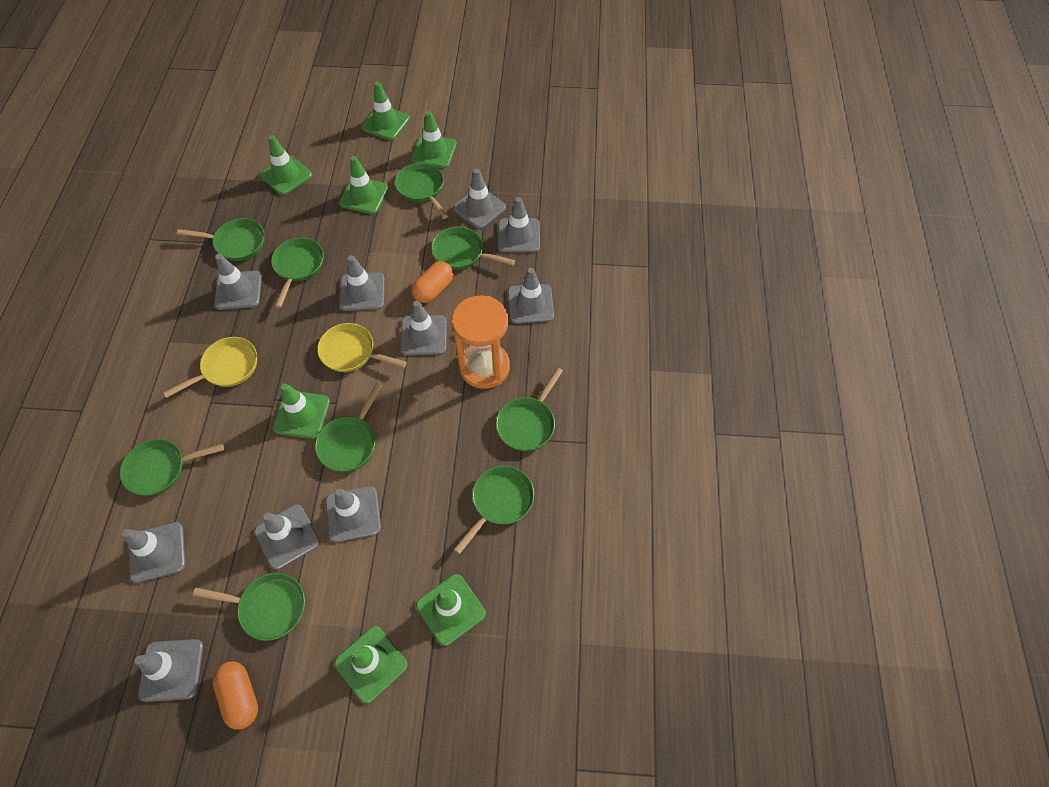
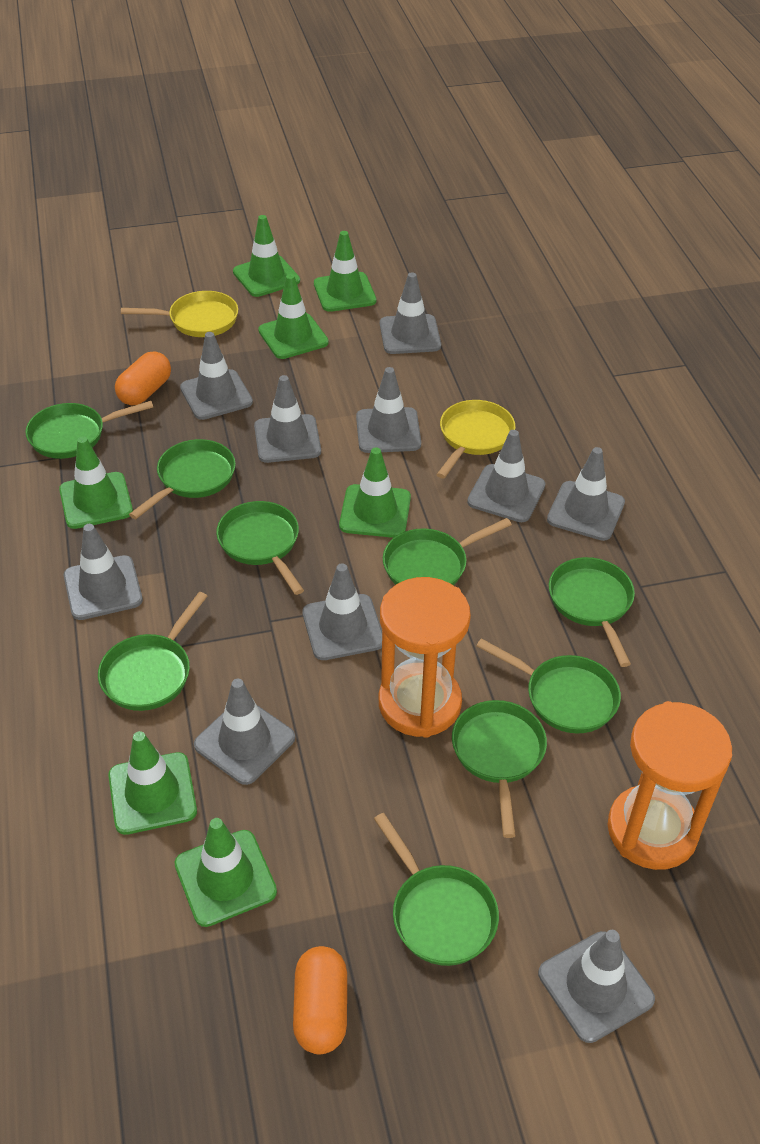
orange hourglass: [452,296,510,389] = 1 -> [379,577,471,738] [608,701,732,870] = 2

